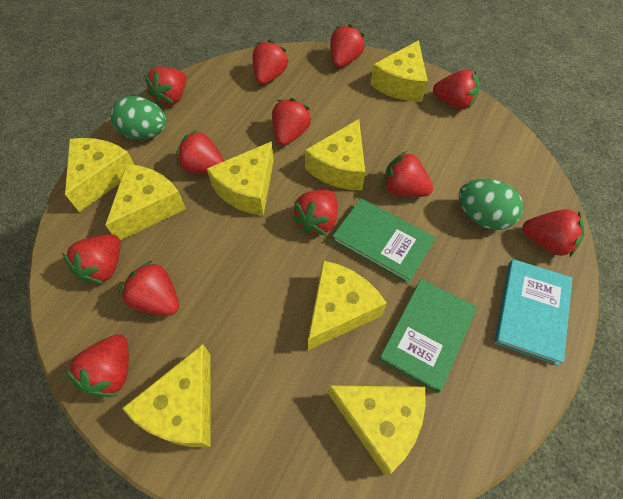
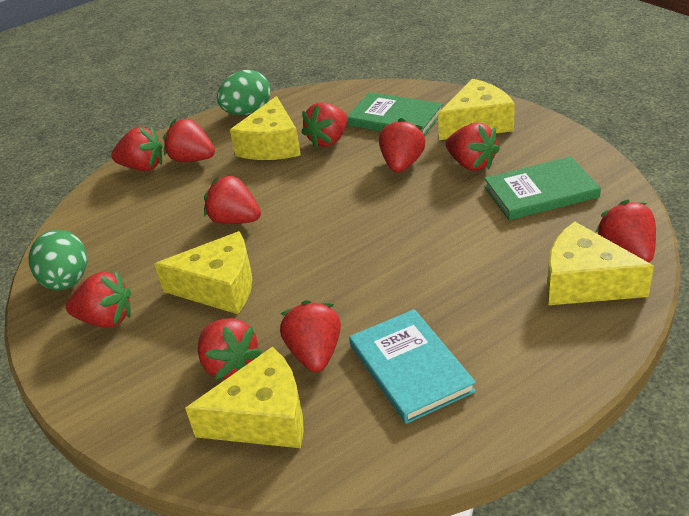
red strawberry: [62,234,121,284] [65,334,129,397] [119,261,179,316] [144,67,186,107] [176,130,224,174] [253,40,289,85] [272,98,311,146] [292,190,338,235] [330,24,365,68] [383,151,433,197] [433,69,479,110] [522,209,584,258] = 12 -> [66,271,131,328] [111,127,163,171] [163,119,215,162] [198,318,262,380] [204,175,261,224] [280,300,341,372] [302,102,348,148] [379,118,426,173] [446,123,500,171] [595,200,656,262] = 10
yellow cheese: [65,138,134,212] [105,164,186,240] [122,344,210,447] [207,141,274,216] [305,119,365,190] [308,261,387,350] [328,385,426,475] [370,40,428,102] = 8 -> [154,231,253,314] [185,347,304,448] [230,96,301,160] [438,79,515,140] [547,221,654,305] = 5

